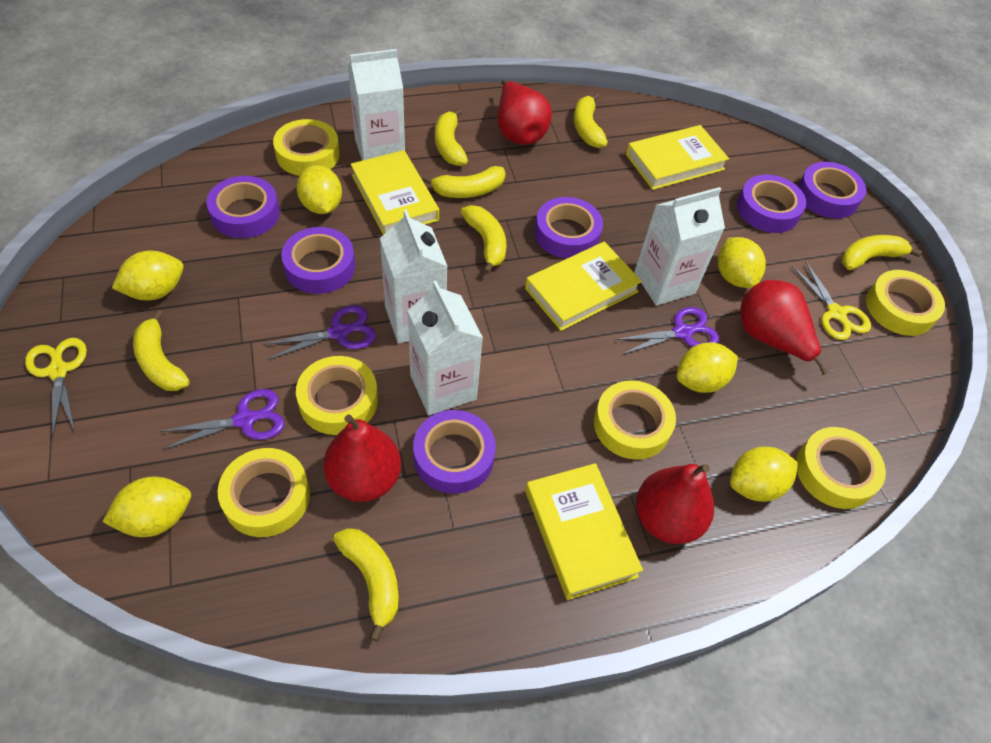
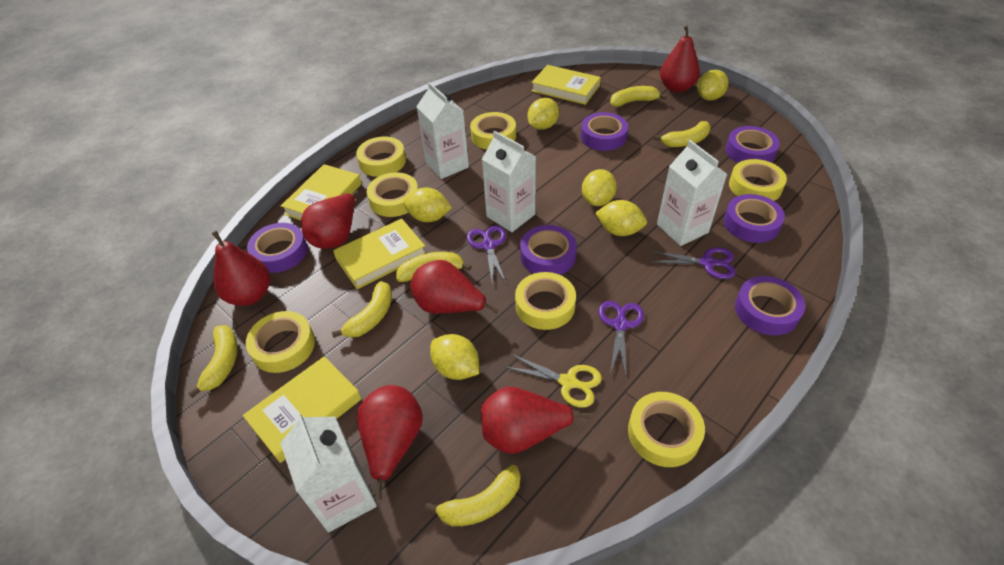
red pear: [323,414,401,502] [498,80,552,145] [636,464,714,544] [740,280,828,375] = 4 -> [211,231,270,306] [301,191,359,249] [357,385,423,499] [410,260,499,314] [481,387,591,454] [660,25,700,93] = 6
yellow banana: [133,310,190,391] [333,528,399,641] [423,166,506,198] [435,108,468,166] [461,205,506,274] [574,93,608,148] [842,235,922,270] = 7 -> [188,325,238,398] [332,281,392,338] [396,252,472,282] [425,465,521,526] [610,86,667,107] [654,121,711,147] = 6
yellow scissors: [25,338,87,437] [791,260,871,340] = 2 -> [505,354,602,408] = 1
yellow tape: [218,448,310,537] [273,119,340,176] [296,356,378,435] [594,380,676,460] [796,427,886,509] [866,270,945,336] = 6 -> [246,311,315,373] [356,136,406,177] [367,172,418,217] [470,112,516,149] [515,272,576,330] [628,392,705,467] [729,159,787,201] = 7

